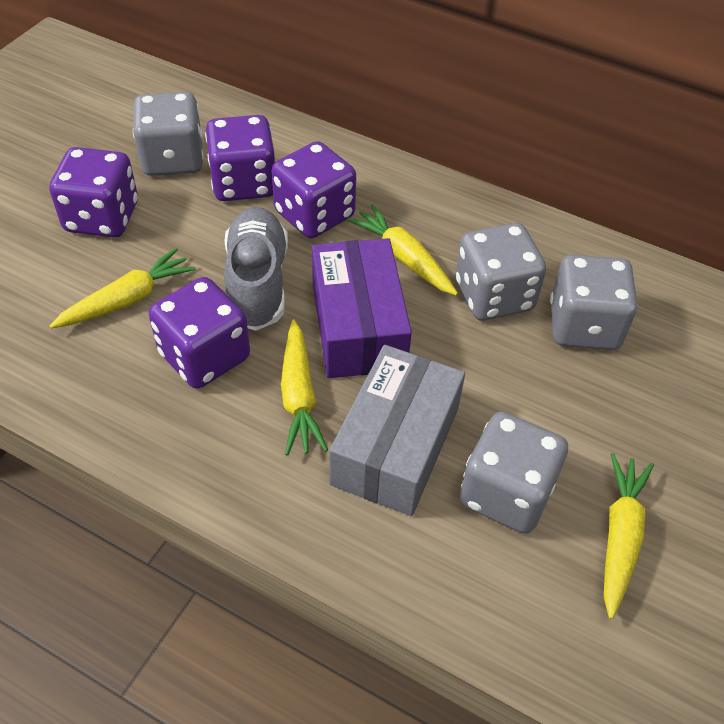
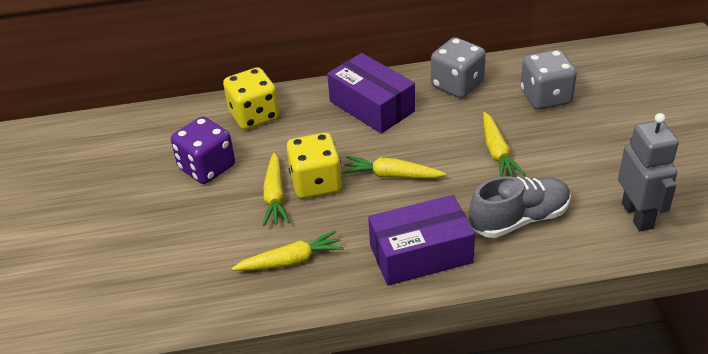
grey box: [329,345,465,516] = 1 -> none = 0
grey dice: [133,92,204,176] [455,223,546,320] [460,412,568,534] [550,255,638,350] = 4 -> [431,37,486,98] [520,50,577,110] = 2
grey robot: none = 0 -> [618,113,679,231] = 1
purple box: [312,238,412,378] = 1 -> [327,53,415,133] [368,195,475,285] = 2
purple dice: [49,147,138,237] [149,277,250,389] [205,115,275,201] [272,141,356,238] = 4 -> [171,116,235,184] = 1
yellow dice: none = 0 -> [223,67,279,130] [286,133,342,199] = 2

